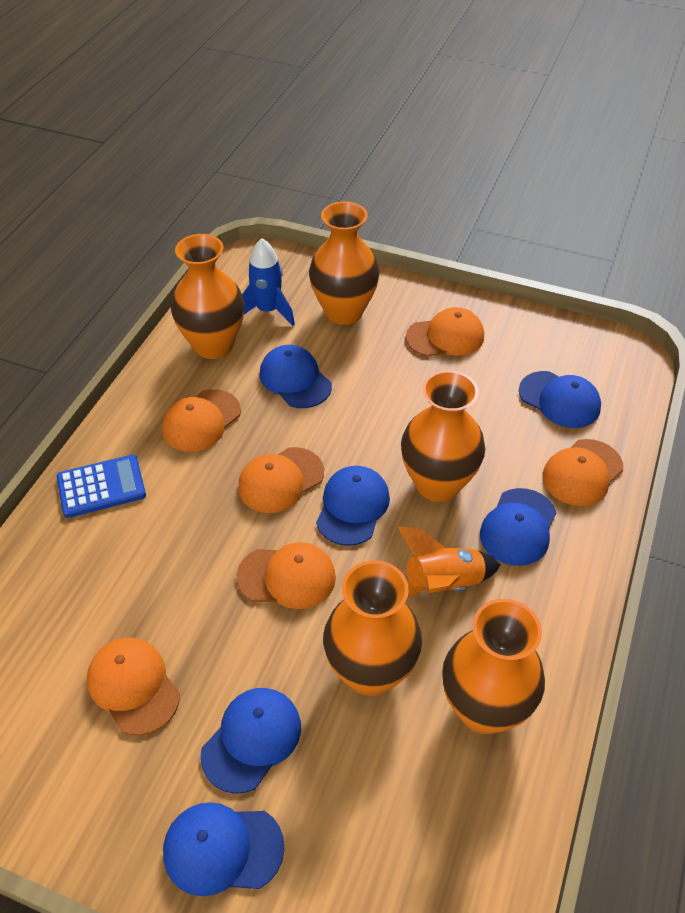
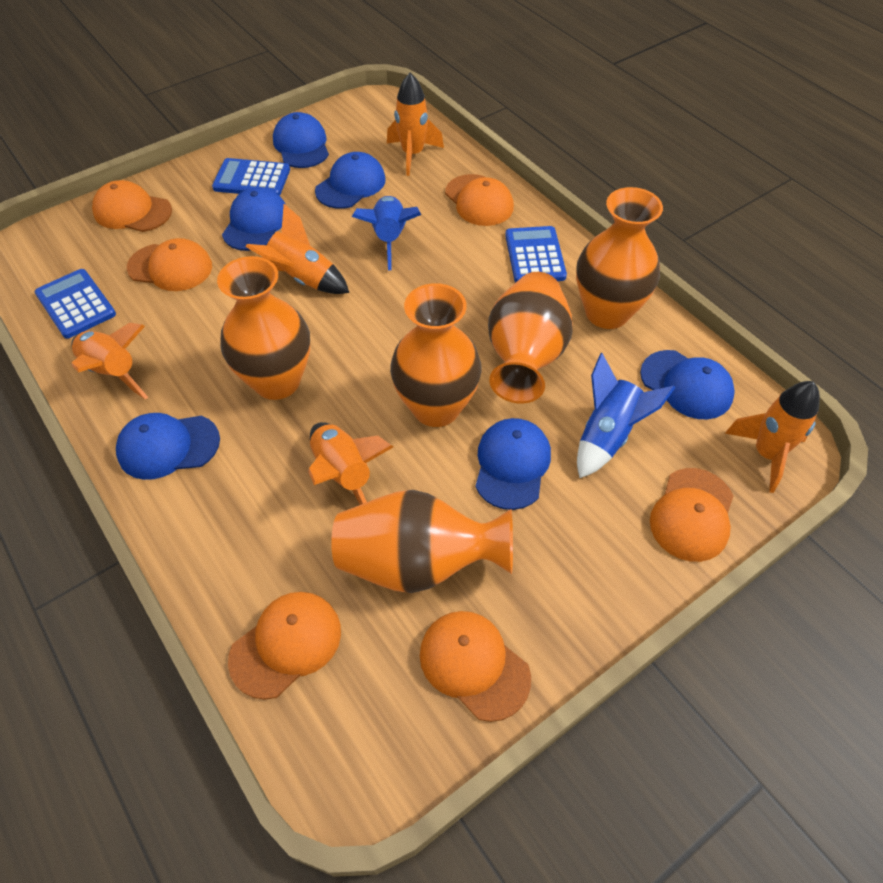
blue calculator: [57,454,146,518] = 1 -> [35,269,116,339] [212,158,290,196] [505,226,567,282] = 3
blue rocket: [242,238,295,326] = 1 -> [352,196,421,270] [577,353,675,478] = 2
orange rocket: [398,526,500,597] = 1 -> [71,323,148,400] [245,204,349,294] [308,422,393,505] [387,73,444,176] [725,381,820,493] = 5

